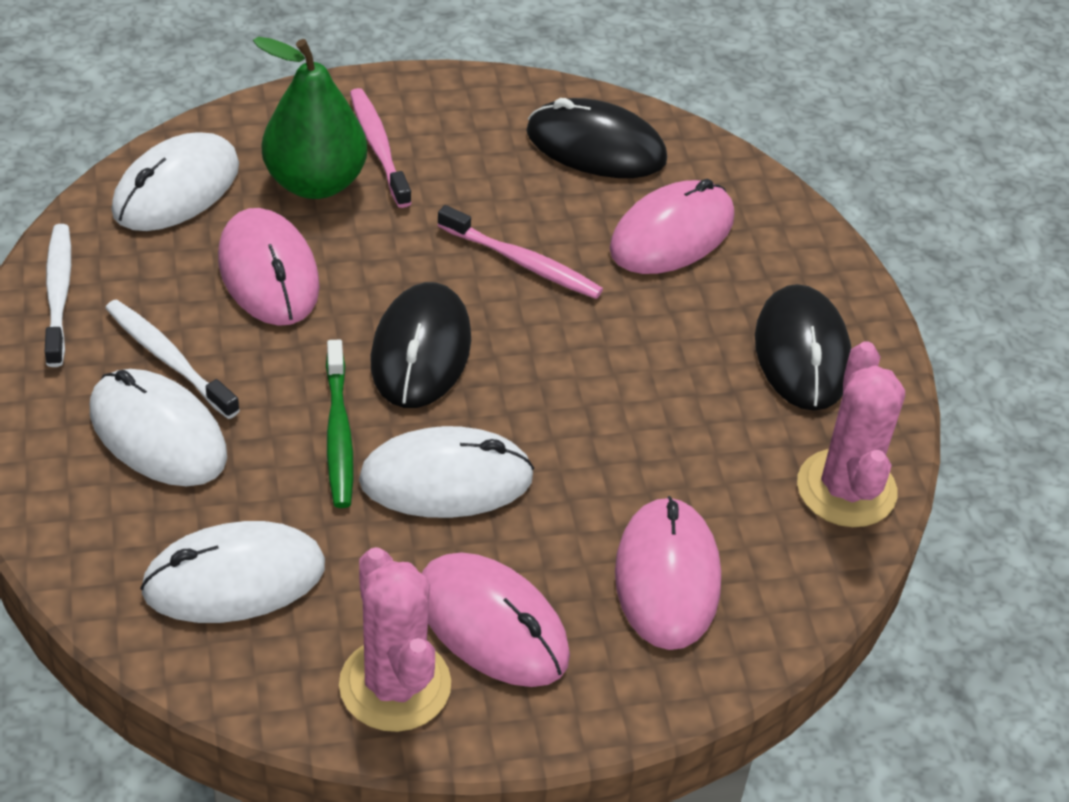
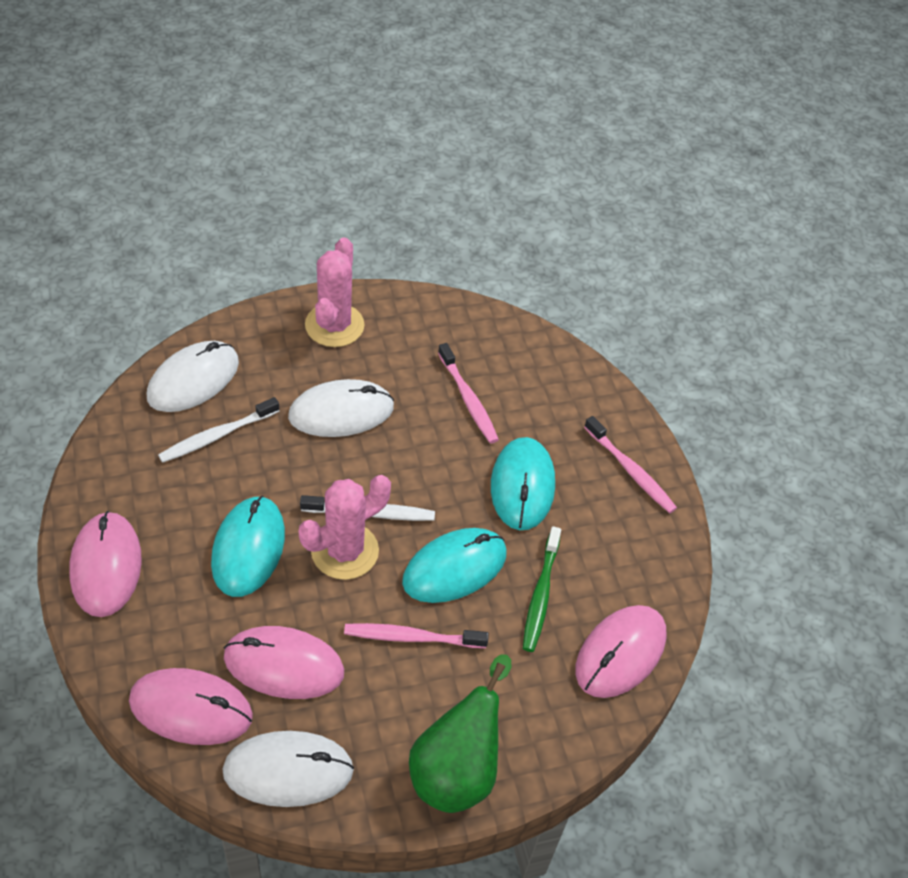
black mouse: [371,282,471,408] [526,98,667,178] [755,284,851,411] = 3 -> none = 0
pink toothbrush: [350,88,412,208] [437,205,603,299] = 2 -> [344,623,489,648] [438,343,499,444] [584,416,677,513] = 3
turquoise mouse: none = 0 -> [211,495,285,597] [402,528,507,603] [491,437,555,530] = 3
white mouse: [90,369,227,486] [112,132,239,231] [140,521,325,623] [359,426,534,518] = 4 -> [147,341,239,412] [222,731,354,807] [288,379,394,437] = 3

